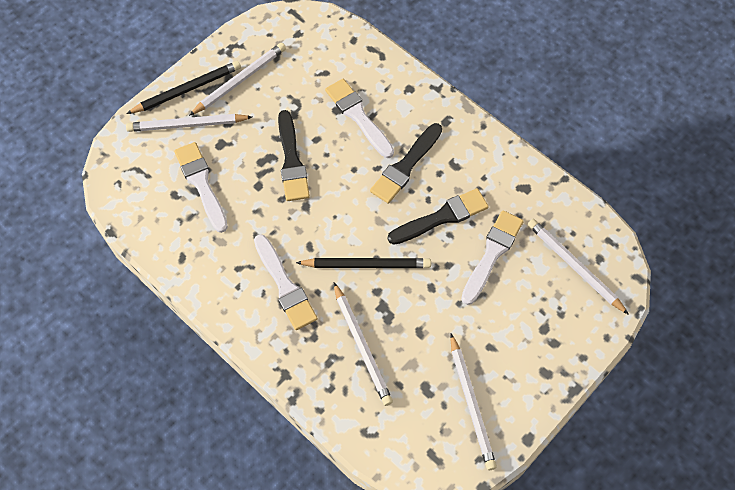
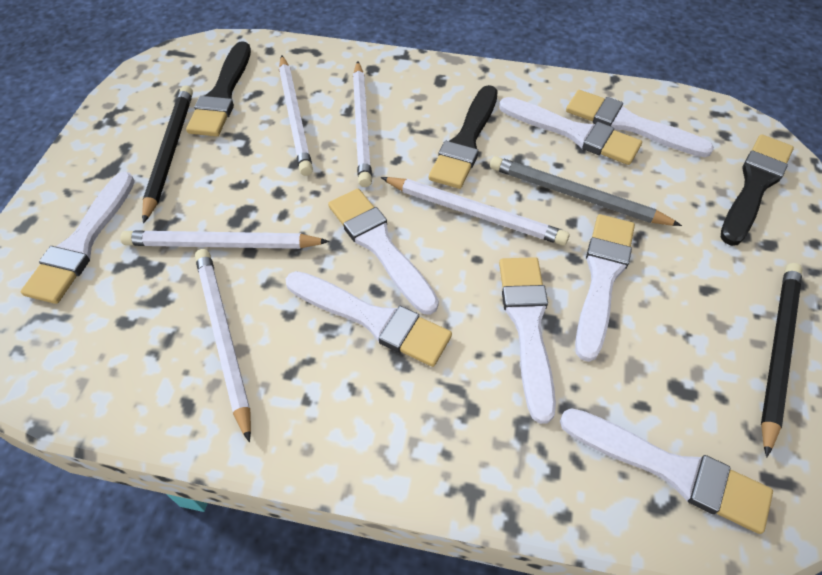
grey pencil: none = 0 -> [490,156,682,226] = 1
white brush: [174,142,228,233] [254,234,318,330] [325,79,394,158] [461,210,524,305] = 4 -> [21,172,135,304] [286,271,452,367] [328,189,439,315] [499,97,642,165] [499,257,556,424] [560,408,773,534] [566,90,714,157] [575,214,635,362] = 8

